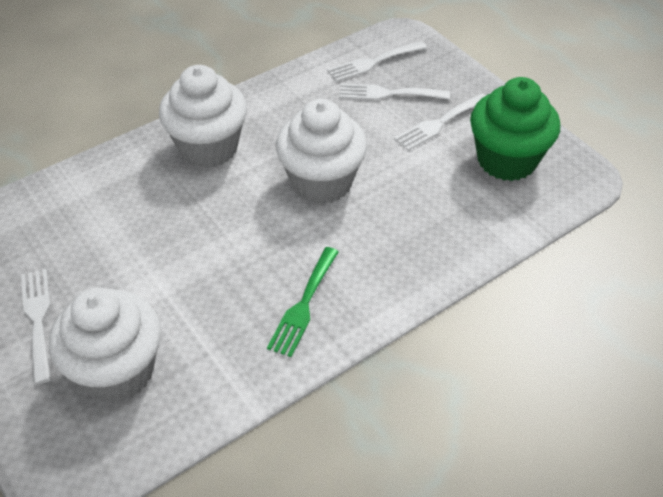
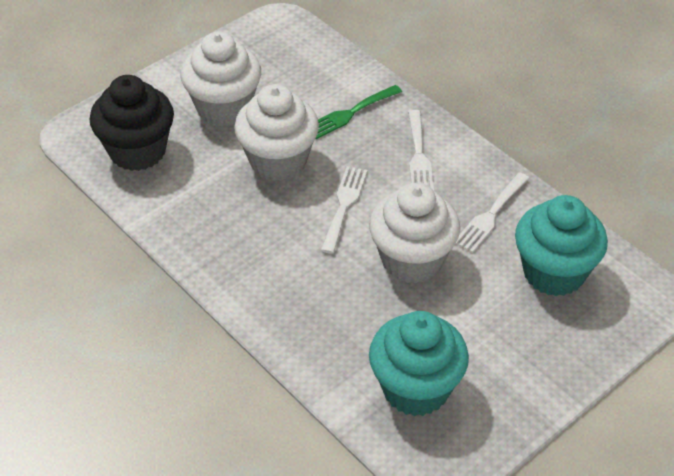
black cupcake: none = 0 -> [90,75,174,171] = 1
green cupcake: [470,77,560,181] = 1 -> none = 0
turquoise cupcake: none = 0 -> [369,311,469,416] [515,195,608,296] = 2
white fork: [21,269,51,384] [327,41,427,82] [339,83,450,100] [394,93,486,151] = 4 -> [321,166,368,254] [408,110,434,191] [455,172,529,253] = 3

